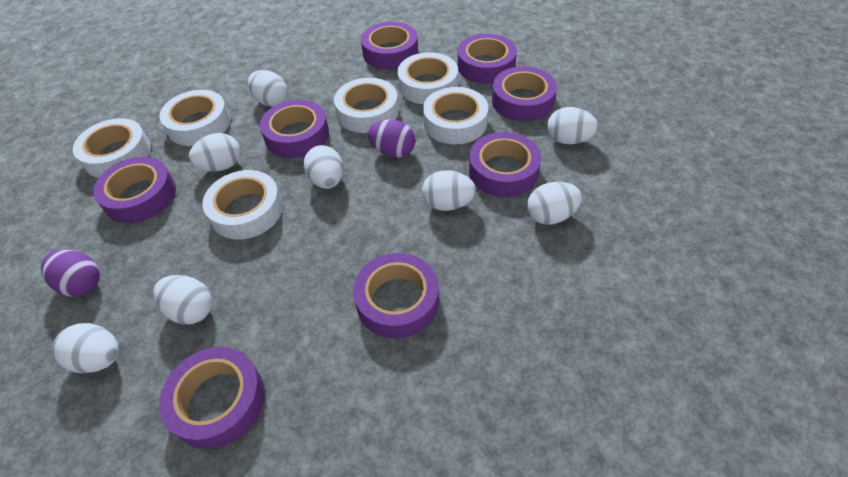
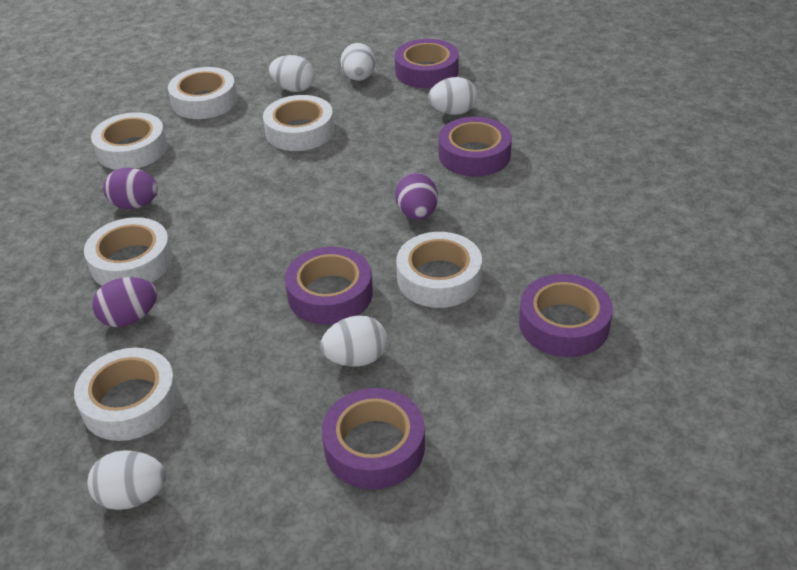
purple egg: [41,249,100,296] [367,119,415,158] = 2 -> [92,277,157,327] [103,168,158,209] [395,173,438,220] = 3
purple tape: [93,157,176,223] [159,347,265,449] [260,100,329,158] [353,253,439,339] [361,22,418,69] [457,34,517,84] [469,132,541,197] [492,66,557,121] = 8 -> [285,247,373,325] [322,388,425,489] [395,39,459,88] [438,117,512,177] [519,274,613,357] = 5
white egg: [52,323,119,373] [153,275,212,324] [189,133,241,172] [248,70,288,107] [304,145,343,189] [422,170,476,211] [527,182,582,225] [547,107,598,144] = 8 -> [87,450,166,510] [269,55,315,92] [320,316,387,367] [341,43,375,81] [428,77,477,115] = 5

